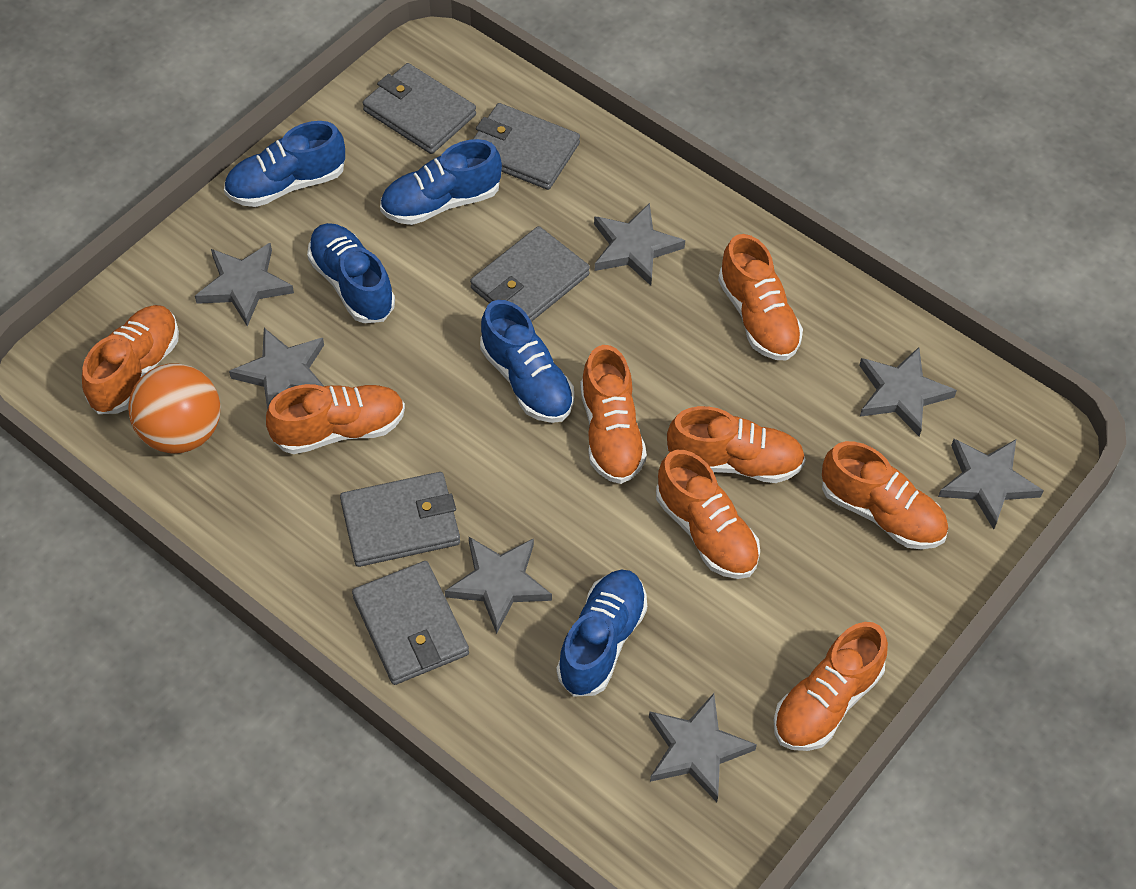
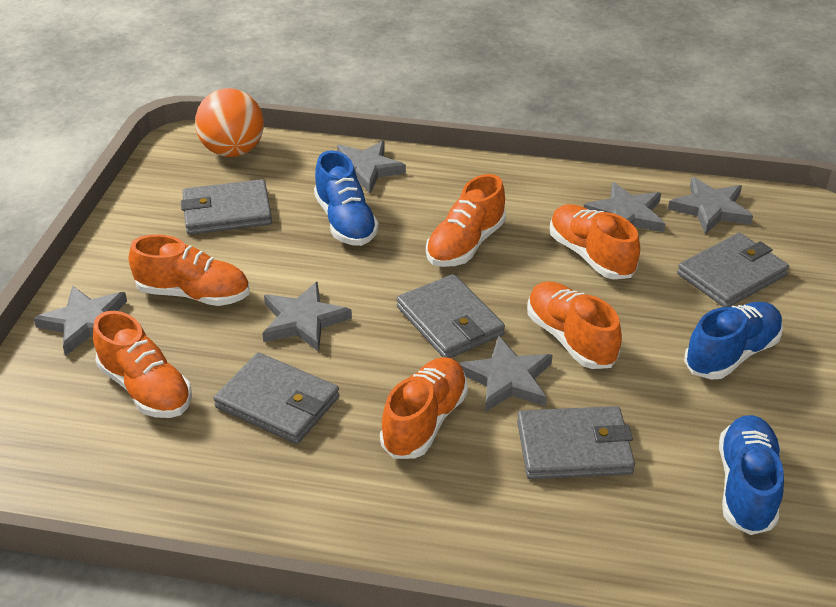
blue shoe: [224,121,345,207] [307,223,395,323] [380,139,502,225] [480,300,574,423] [557,569,647,697] = 5 -> [314,150,379,246] [684,302,783,380] [719,415,784,535] = 3
grey star: [195,243,294,327] [229,328,324,410] [445,537,552,634] [594,203,685,286] [649,693,757,802] [859,347,957,436] [938,439,1044,529] = 7 -> [33,285,127,356] [262,282,352,352] [337,141,406,194] [459,336,552,412] [584,182,665,232] [668,177,753,234] = 6
orange shoe: [82,305,179,414] [266,384,405,454] [580,345,647,484] [656,450,760,579] [667,406,806,483] [718,234,803,360] [774,622,888,751] [822,441,948,549] = 8 -> [93,311,192,418] [129,234,249,306] [380,357,468,459] [426,174,506,267] [527,281,622,369] [550,204,640,279] = 6

